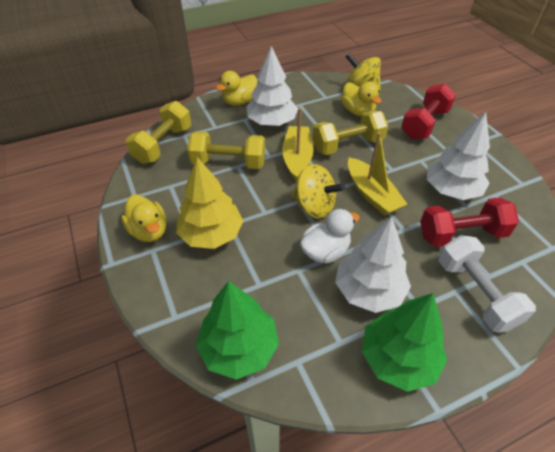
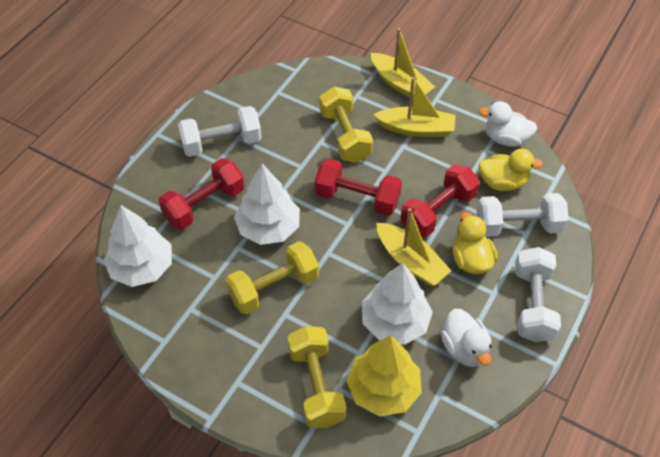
green tree: [196,281,279,380] [362,293,447,392] = 2 -> none = 0
red dumbbell: [401,83,456,140] [420,197,519,247] = 2 -> [159,158,245,230] [315,158,402,216] [400,164,480,237] = 3
white duck: [300,209,360,263] = 1 -> [441,309,492,367] [479,101,537,147] = 2
white dumbbell: [438,235,536,333] = 1 -> [178,106,262,157] [477,193,569,237] [515,247,561,342] = 3
yellow boat: [282,108,314,182] [348,132,407,216] = 2 -> [371,28,435,100] [373,77,455,137] [376,208,451,286] = 3
yellow duck: [121,195,166,242] [216,71,257,105] [341,82,382,116] = 3 -> [453,212,498,274] [479,149,543,191] = 2
yellow spinning top: [292,164,345,219] [345,53,381,94] = 2 -> none = 0

